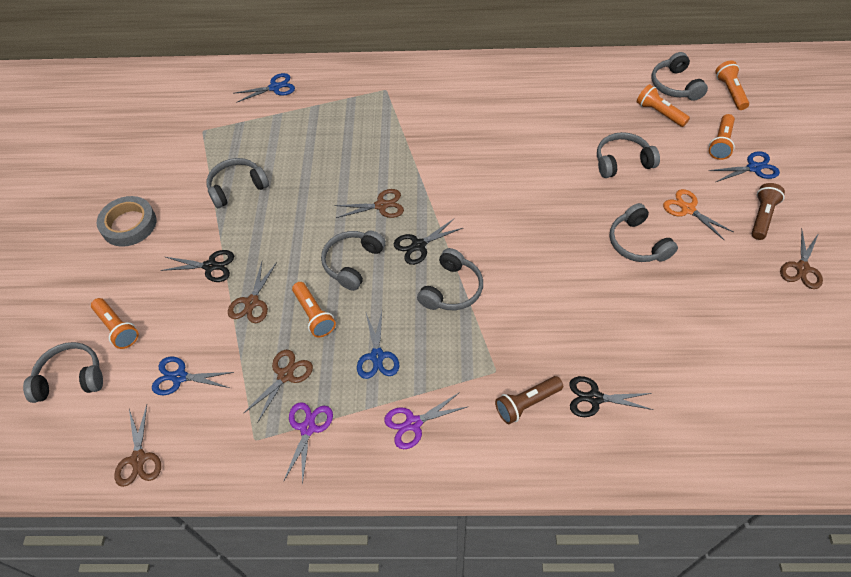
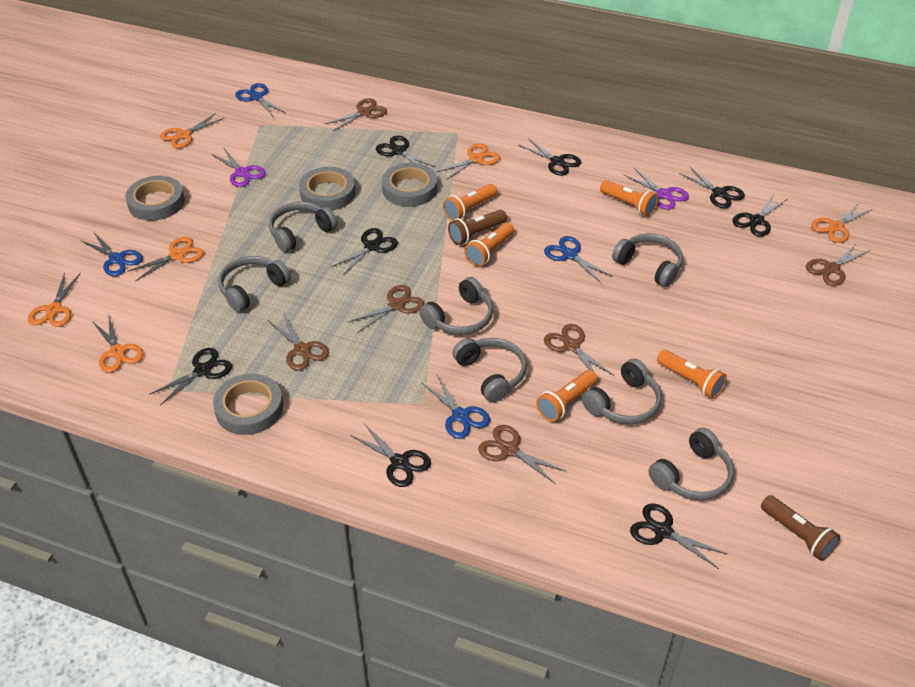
black scissors: [160,250,234,282] [394,218,462,265] [569,376,653,417] = 3 -> [149,348,232,405] [330,228,398,276] [350,423,431,487] [376,136,436,167] [518,138,582,176] [630,503,727,569] [679,166,745,208] [732,194,788,237] = 8
brown scissors: [114,405,161,487] [228,262,277,323] [243,350,313,423] [334,189,404,218] [780,230,823,289] = 5 -> [268,313,329,371] [325,98,387,131] [347,285,424,333] [478,425,566,484] [544,324,614,382] [806,243,871,286] = 6
grey tape: [97,196,156,247] = 1 -> [125,176,185,221] [213,373,283,435] [299,167,355,211] [382,163,437,207] = 4
orange scissors: [663,189,733,240] = 1 -> [28,272,81,327] [92,313,143,372] [127,237,204,281] [160,113,224,148] [437,143,500,180] [811,203,873,243] = 6

